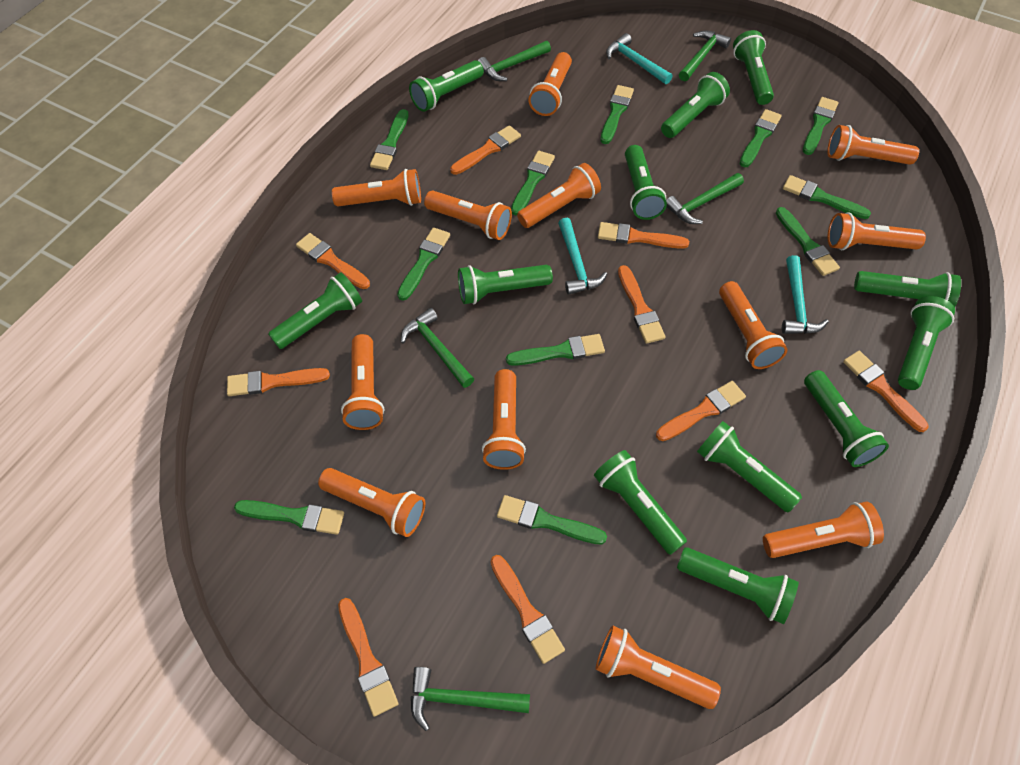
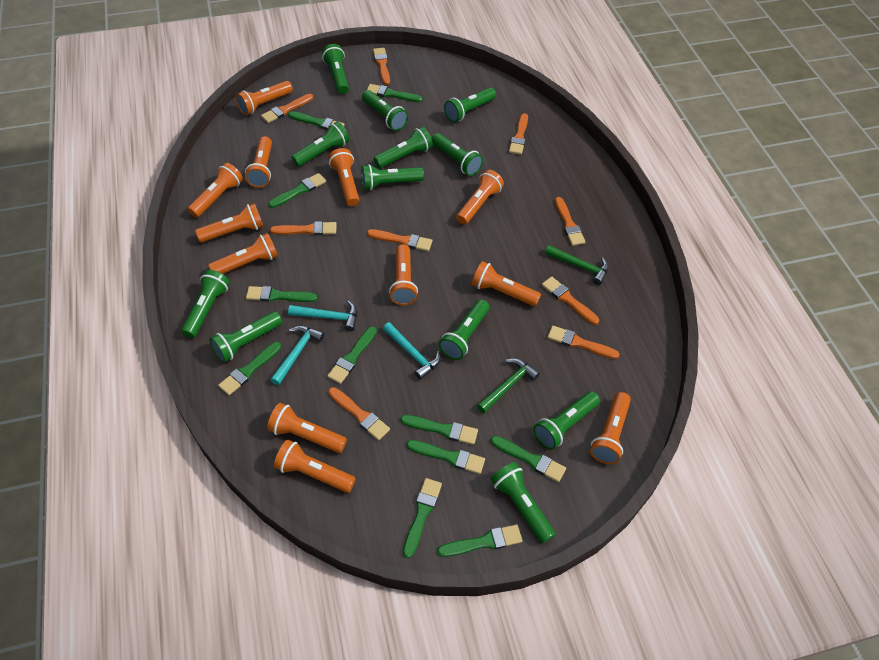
green hammer: [401,308,474,388] [411,667,530,731] [478,41,551,81] [666,173,744,224] [679,30,731,82] = 5 -> [477,358,540,413] [545,245,609,285] = 2

